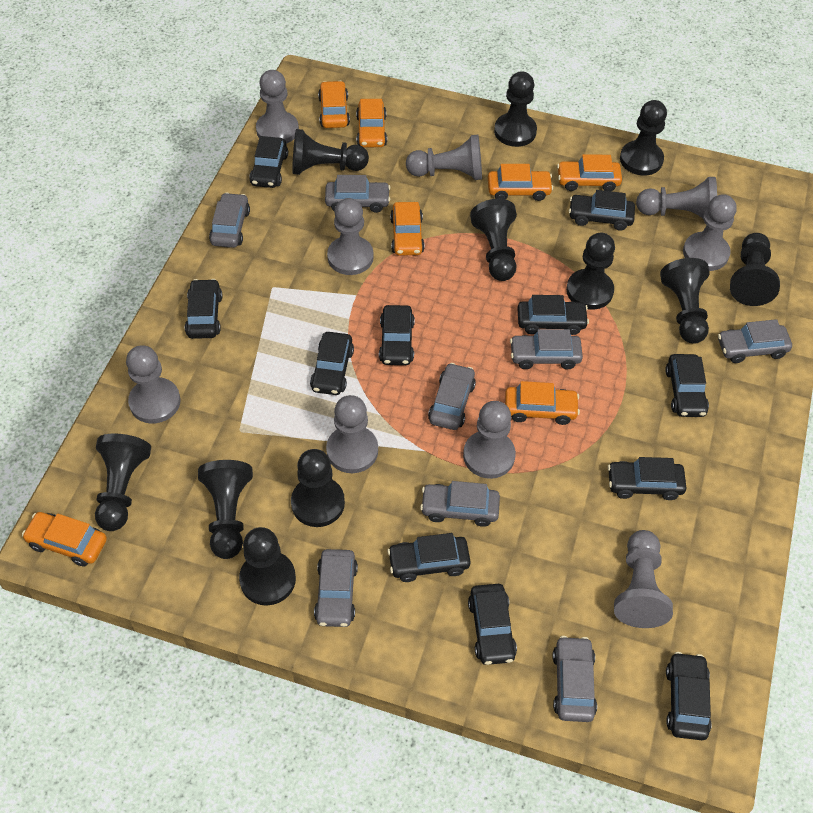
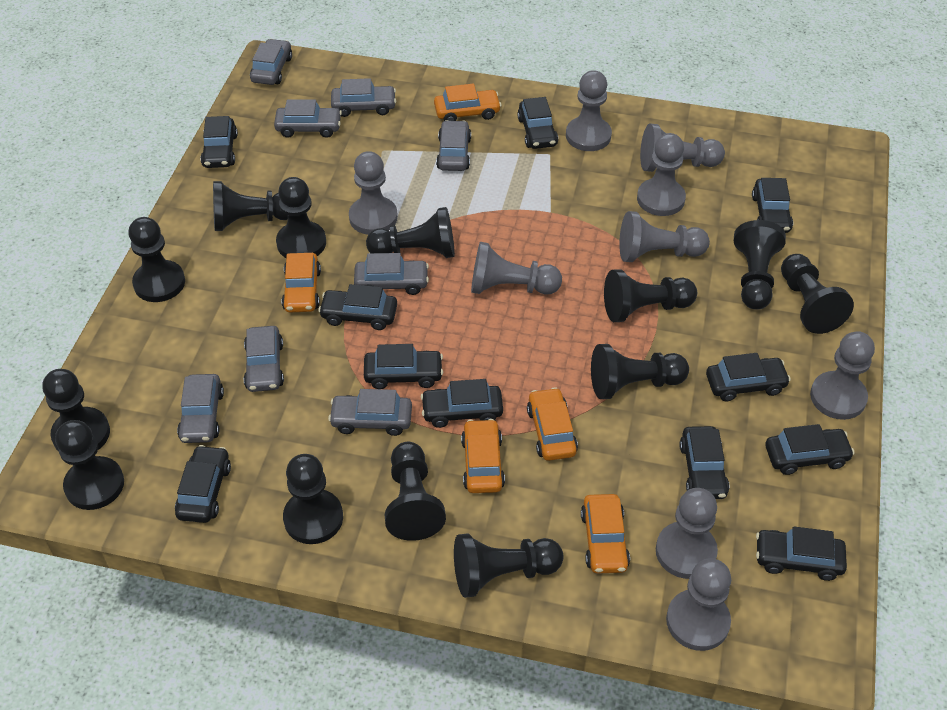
black pawn: [95,433,151,531] [198,460,253,559] [239,527,296,606] [291,449,345,527] [292,129,369,175] [470,199,517,281] [494,71,537,147] [566,233,615,310] [620,100,667,175] [660,258,710,344] [730,233,780,306] = 11 -> [42,369,110,452] [55,420,124,510] [128,217,185,302] [213,181,288,231] [276,177,326,258] [283,454,343,544] [366,207,455,258] [385,442,446,541] [454,533,564,598] [591,344,689,399] [604,269,697,322] [734,220,786,310] [781,254,854,334] = 13
orange car: [22,512,107,566] [318,81,350,128] [356,99,387,147] [390,202,425,256] [488,164,553,201] [505,381,580,425] [557,154,622,191] = 7 -> [282,253,321,312] [434,84,501,121] [461,419,505,493] [527,387,578,461] [581,494,630,573] = 5

